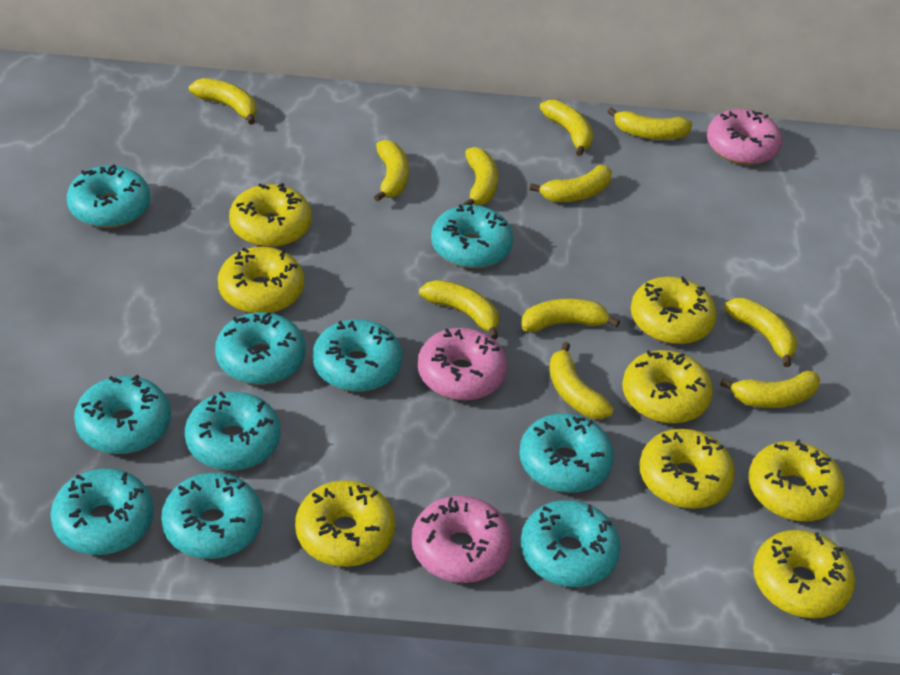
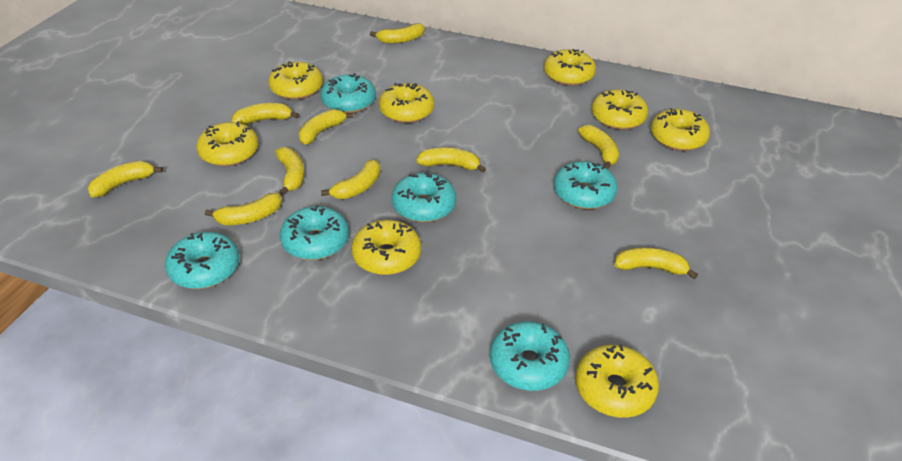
pink donut: [412,496,512,583] [418,328,507,400] [707,109,782,165] = 3 -> none = 0
turquoise donut: [50,469,154,555] [67,164,150,228] [74,375,171,454] [161,473,263,559] [185,391,280,471] [215,312,306,385] [313,319,402,392] [431,204,513,269] [519,413,614,493] [521,500,621,587] = 10 -> [165,232,239,289] [280,205,349,260] [321,73,376,113] [392,171,456,222] [490,321,570,391] [554,161,618,209] = 6
yellow banana: [189,78,257,125] [374,140,409,202] [419,280,499,339] [463,147,498,205] [521,298,620,332] [529,165,612,202] [539,100,593,156] [549,342,614,419] [607,107,693,140] [720,371,820,408] [724,298,797,367] = 11 -> [88,161,163,197] [205,193,282,225] [232,103,299,125] [275,147,304,196] [299,109,354,145] [321,159,380,199] [370,23,425,44] [416,147,486,173] [578,125,619,169] [614,248,698,279] = 10

